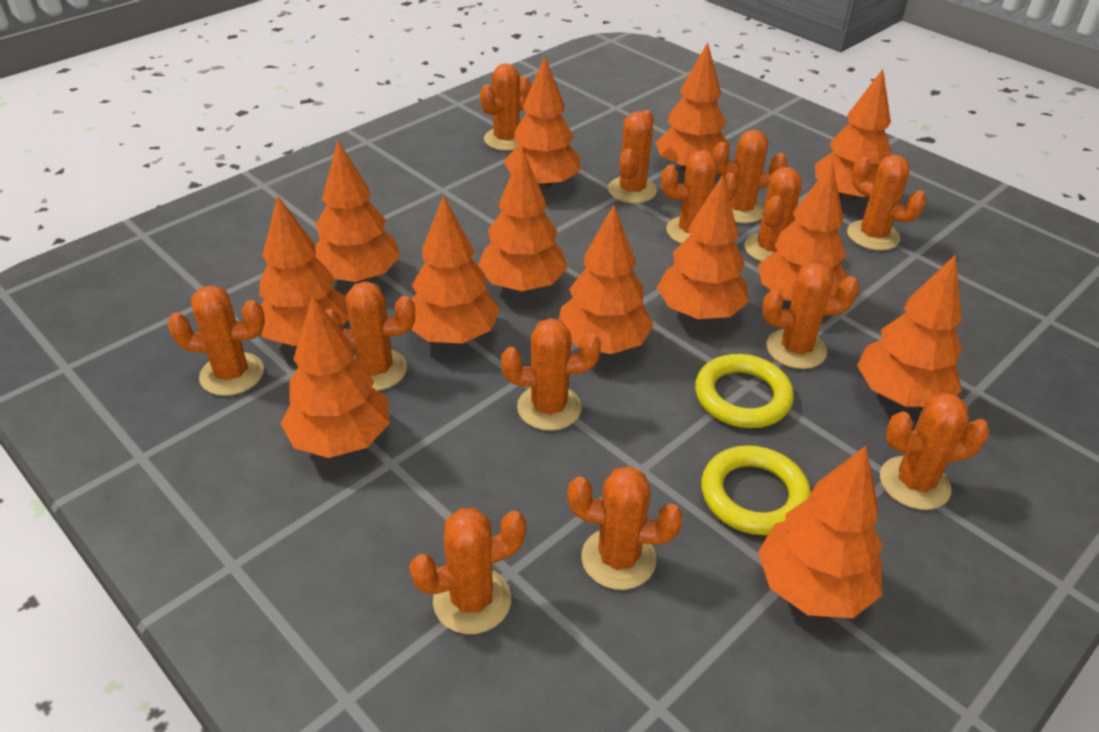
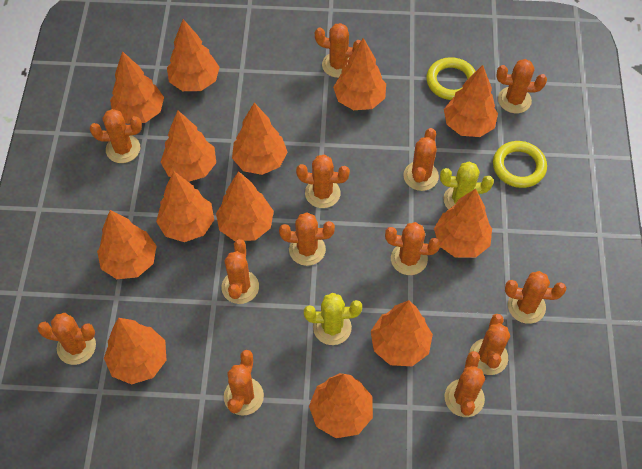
yellow cactus: none = 0 -> [304,293,362,345] [440,161,494,210] = 2

